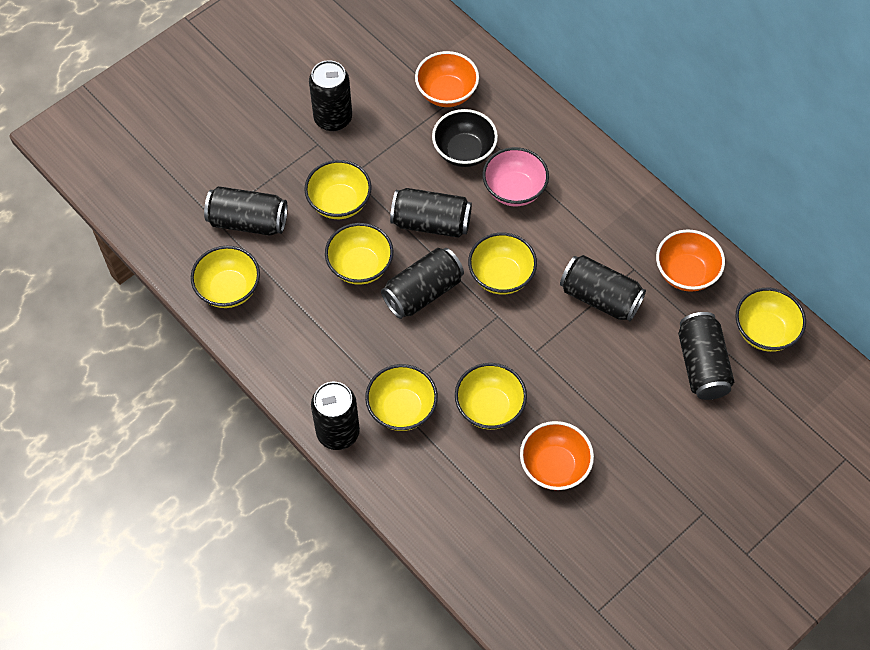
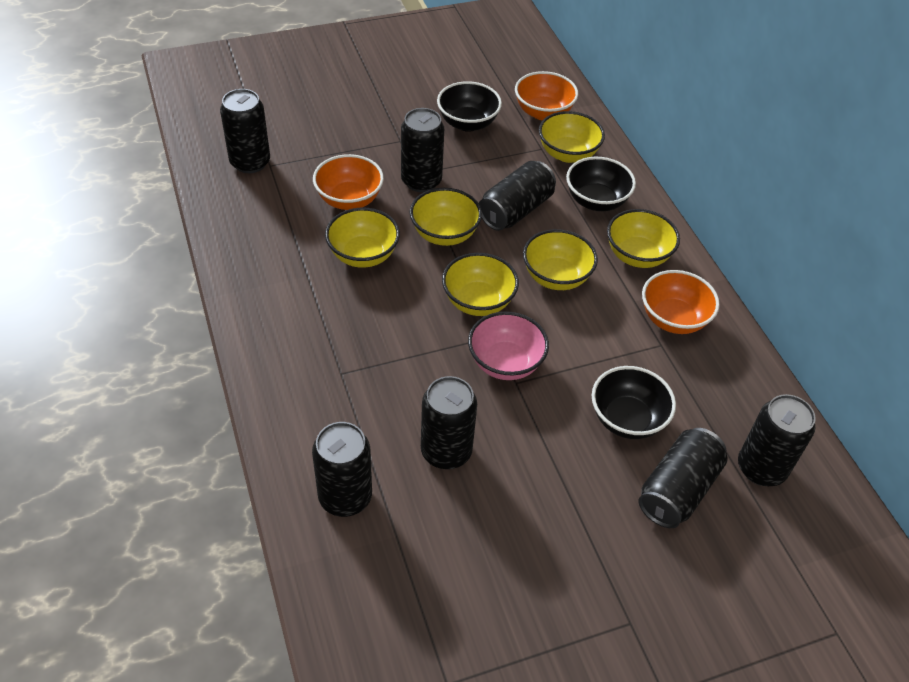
black bowl: [432,109,498,167] = 1 -> [437,81,502,132] [566,157,636,211] [592,366,676,439] = 3
yellow bowl: [191,246,260,308] [304,160,372,219] [325,223,393,285] [365,364,438,431] [455,363,527,430] [468,233,537,295] [735,288,806,352] = 7 -> [325,208,400,267] [410,188,482,246] [442,253,519,316] [523,229,598,290] [539,111,605,163] [607,209,680,268] = 6

